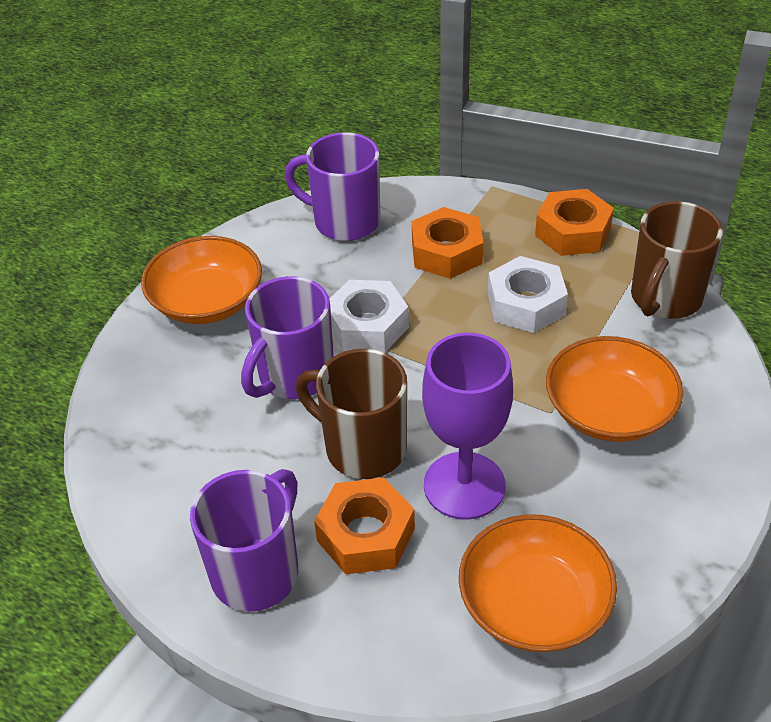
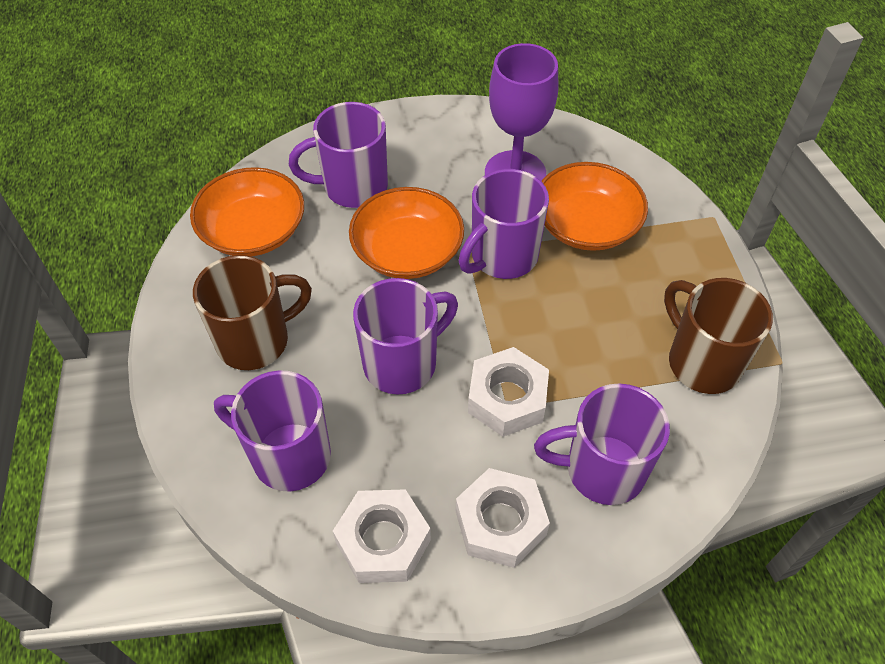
orange nut: [314,477,415,574] [412,207,483,279] [535,189,614,256] = 3 -> none = 0
purple mug: [190,469,298,612] [241,276,333,399] [284,132,380,241] = 3 -> [214,370,331,491] [289,102,388,208] [353,278,458,395] [458,169,549,279] [534,383,670,505] = 5
white nut: [329,280,409,352] [488,256,568,333] = 2 -> [333,489,431,583] [456,468,550,568] [468,347,549,437] = 3

